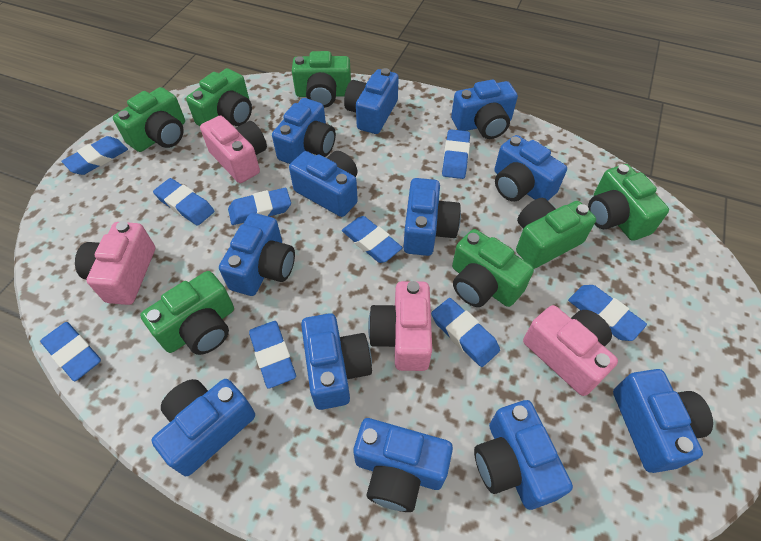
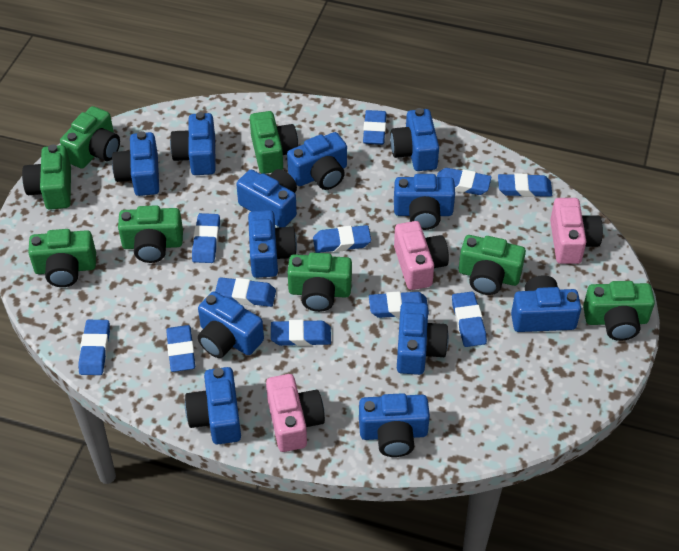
blue eraser: [40,322,101,381] [62,136,128,175] [153,178,214,226] [228,188,291,225] [249,321,296,389] [342,216,403,263] [431,298,500,367] [442,129,470,179] [568,285,647,341] = 9 -> [78,320,110,375] [166,325,195,372] [192,213,220,263] [215,277,276,307] [271,320,331,346] [313,225,371,253] [363,110,386,145] [369,291,429,318] [437,168,492,195] [452,292,487,347] [498,173,552,197] = 11
green camera: [113,87,185,152] [140,271,234,355] [186,68,252,126] [292,51,351,108] [452,229,534,307] [516,198,596,269] [588,164,669,241] = 7 -> [22,144,71,210] [28,229,96,287] [60,106,120,169] [118,205,183,263] [250,111,298,174] [288,252,352,312] [459,235,526,295] [583,281,655,341] = 8
pink camera: [75,221,155,305] [200,115,267,183] [368,281,432,371] [523,305,618,396] = 4 -> [266,374,325,452] [394,221,449,290] [550,198,603,264] = 3

